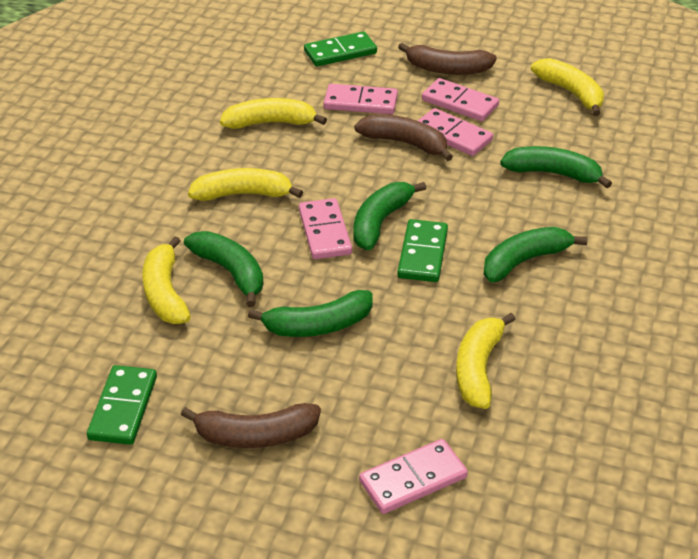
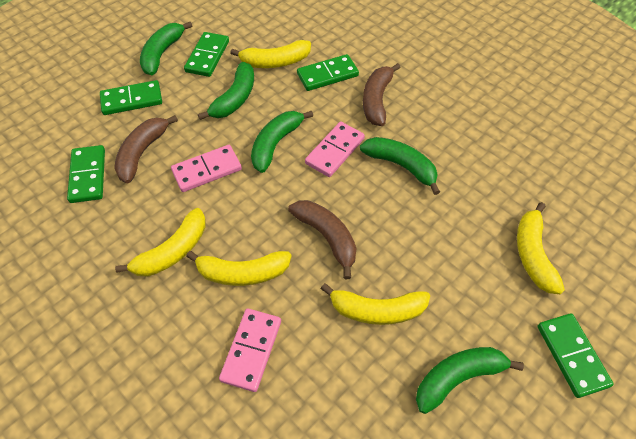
green domino: [87,365,157,445] [304,31,377,66] [397,219,448,282] = 3 -> [67,145,105,203] [100,80,162,115] [184,32,229,77] [297,54,359,91] [538,313,614,398] = 5
pink domino: [299,198,352,259] [324,84,398,114] [359,439,468,514] [418,108,493,156] [422,78,499,121] = 5 -> [171,145,242,192] [219,308,281,392] [305,122,365,177] = 3

